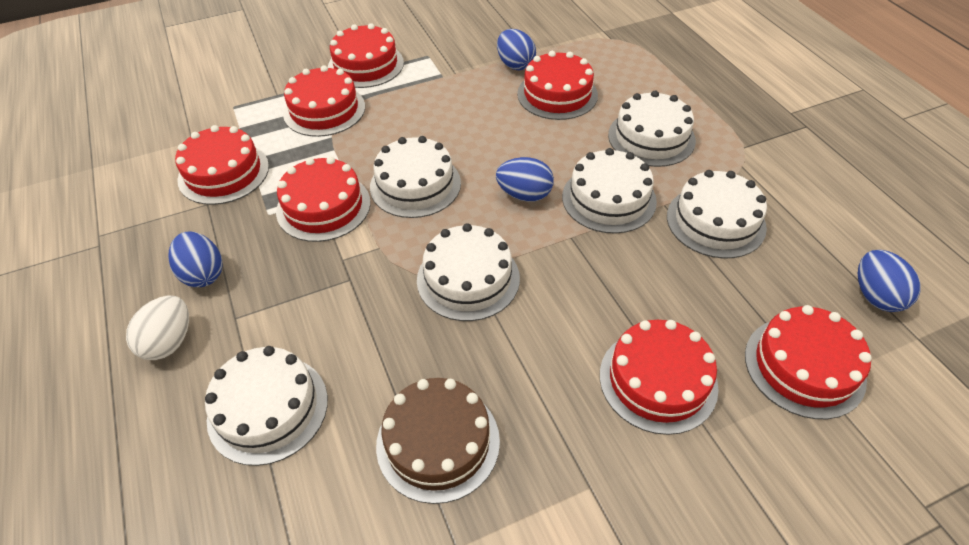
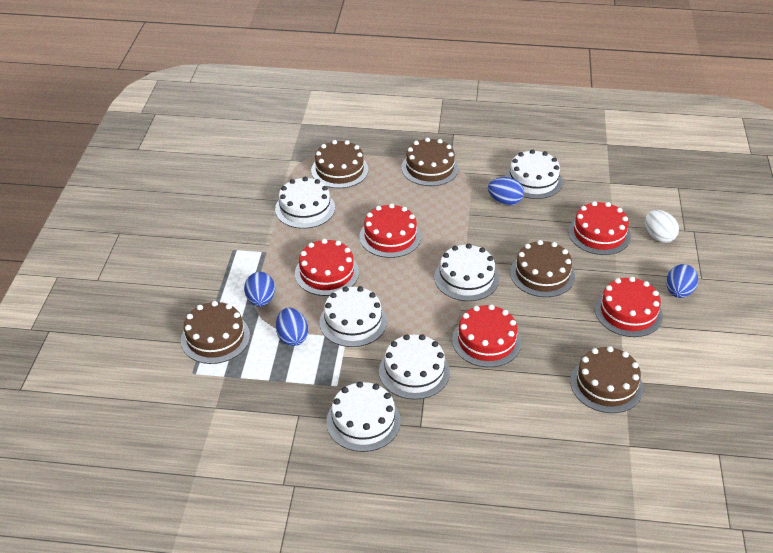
brown cake: [376,378,500,504] = 1 -> [181,301,250,364] [311,140,369,188] [401,138,459,186] [510,240,575,297] [570,346,643,413] = 5
red cake: [175,125,269,205] [276,157,371,242] [283,65,365,137] [328,23,404,88] [517,51,598,120] [600,320,719,435] [745,305,872,419] = 7 -> [295,239,359,296] [359,204,421,258] [452,304,521,367] [568,201,631,255] [595,277,663,337] = 5

